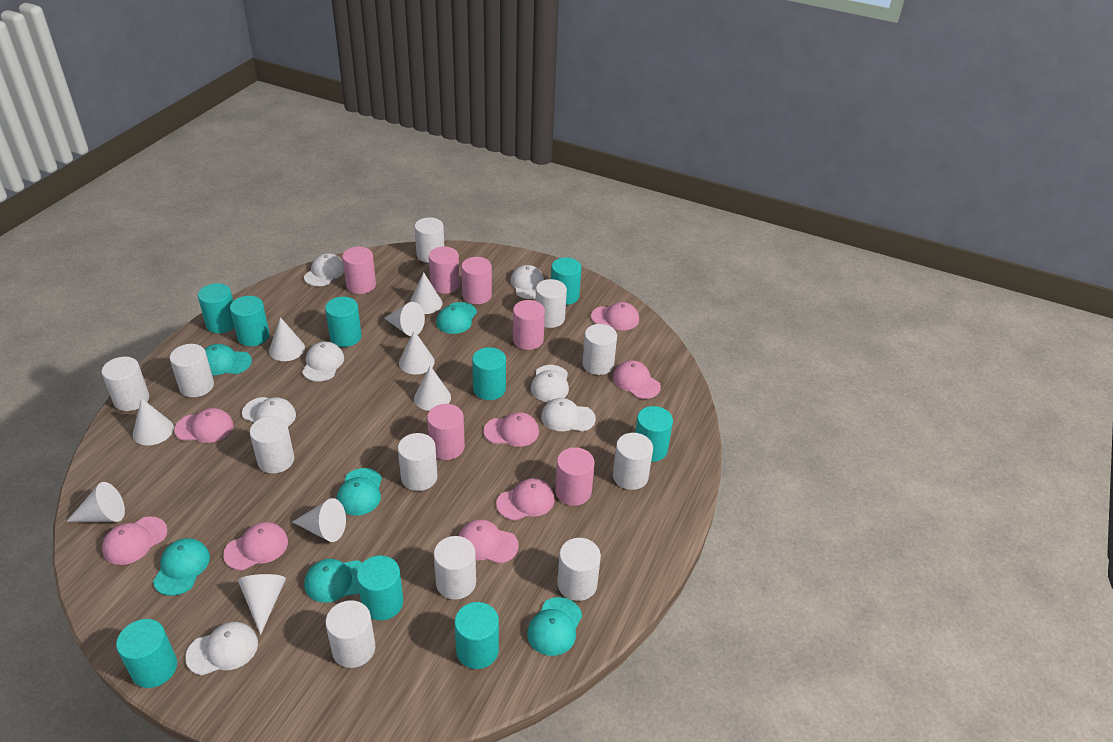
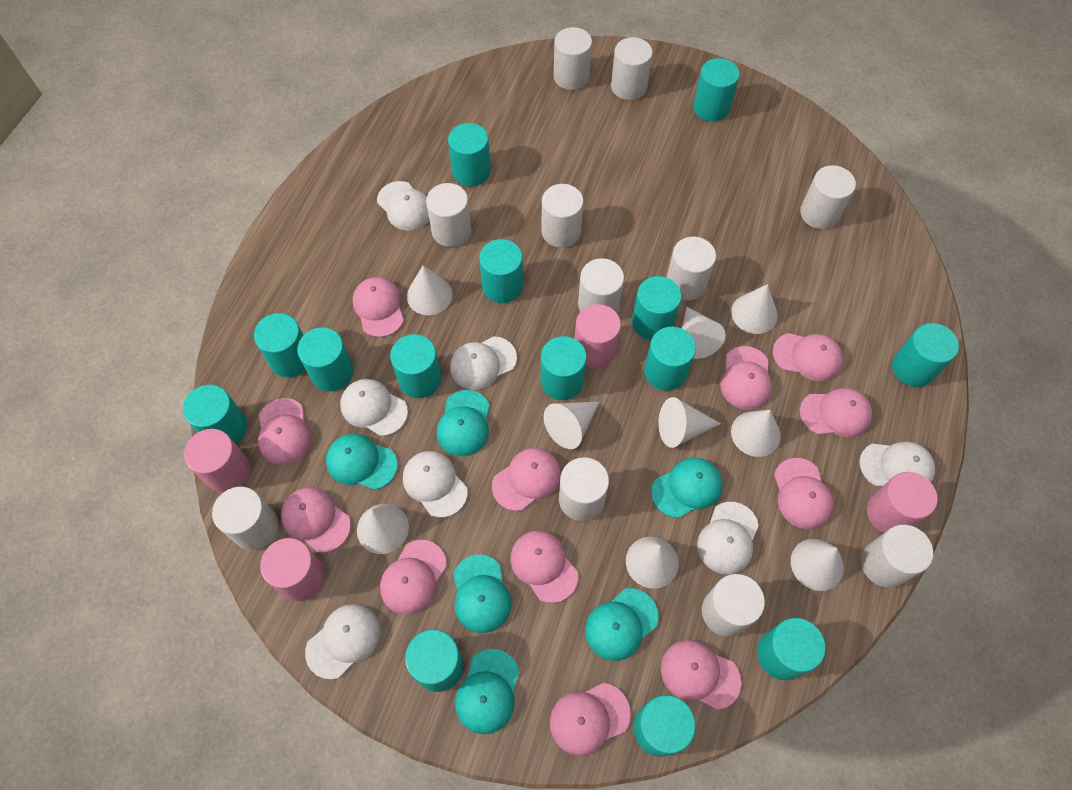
pink cap: [102,516,168,565] [174,408,233,443] [223,522,288,570] [458,520,519,564] [484,412,539,447] [496,478,555,521] [591,302,639,330] [613,360,661,399] = 8 -> [258,398,311,465] [281,487,351,553] [353,277,404,337] [380,540,447,615] [492,448,561,511] [510,530,578,603] [550,683,631,756] [661,640,741,710] [720,346,772,410] [773,333,843,381] [774,458,834,529] [800,388,872,437] = 12
pink cylinder: [342,247,376,294] [427,404,465,460] [429,247,460,294] [461,257,492,304] [513,300,545,350] [555,447,595,506] = 6 -> [184,429,250,493] [260,538,325,601] [575,304,621,368] [867,472,938,533] = 4
turquoise cylinder: [116,619,177,688] [198,283,234,333] [230,296,270,346] [325,297,362,347] [357,555,403,620] [455,602,499,669] [472,347,506,400] [551,257,582,305] [635,406,673,462] = 9 -> [183,385,247,444] [254,313,306,377] [297,327,354,391] [390,334,441,398] [405,629,464,692] [448,123,491,187] [479,239,523,303] [541,336,587,400] [632,276,681,340] [633,695,696,757] [644,327,696,391] [693,58,739,121] [757,618,825,680] [892,323,959,387] = 14

